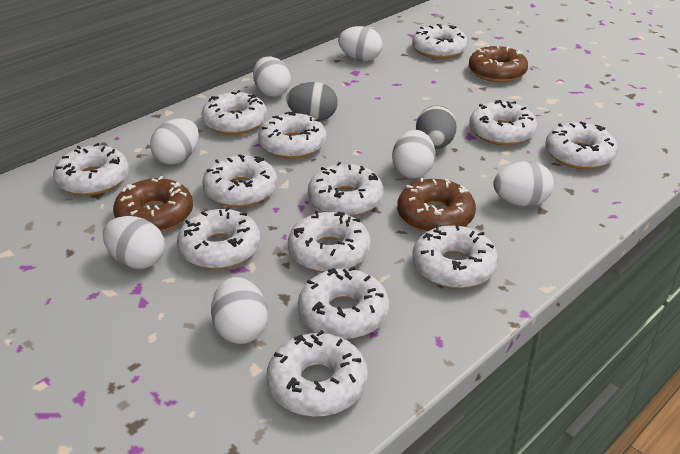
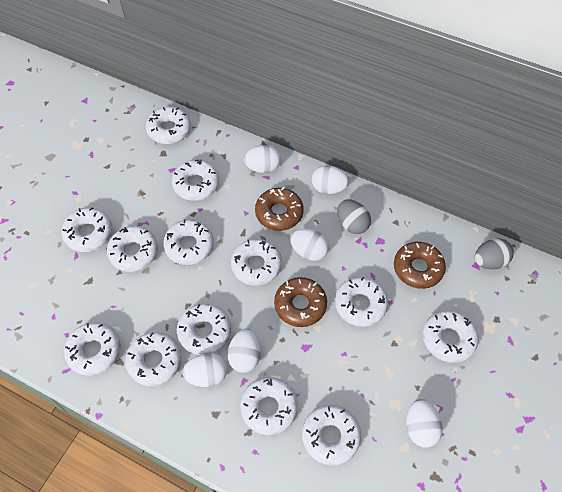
white egg: [103,216,165,269] [150,118,199,165] [211,277,268,344] [253,57,291,97] [338,26,382,61] [392,130,436,178] [493,161,554,207] = 7 -> [182,353,227,387] [227,329,261,373] [244,145,281,173] [290,229,329,261] [312,166,349,194] [406,399,443,448] = 6

